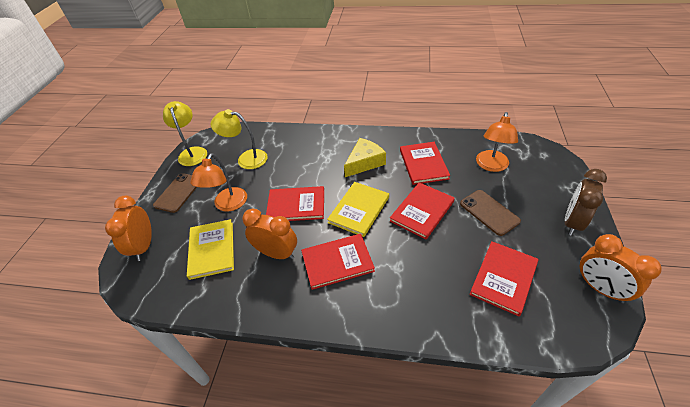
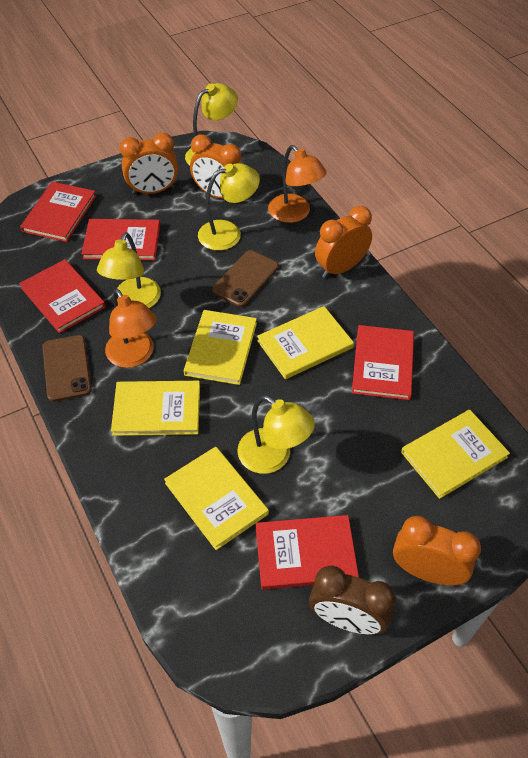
orange clock: [105,196,152,261] [242,209,297,260] [579,234,662,303] = 3 -> [120,132,178,195] [190,134,242,199] [315,206,372,278] [393,516,481,585] = 4
yellow book: [187,219,234,280] [327,182,389,237] = 2 -> [111,381,200,436] [164,447,269,550] [184,310,257,385] [257,306,354,379] [401,410,510,499] = 5
yellow cheese: [344,138,386,177] = 1 -> none = 0
yellow lamp: [163,101,207,166] [211,109,268,169] = 2 -> [97,232,161,308] [185,83,238,166] [198,163,260,251] [237,395,315,474] = 4

